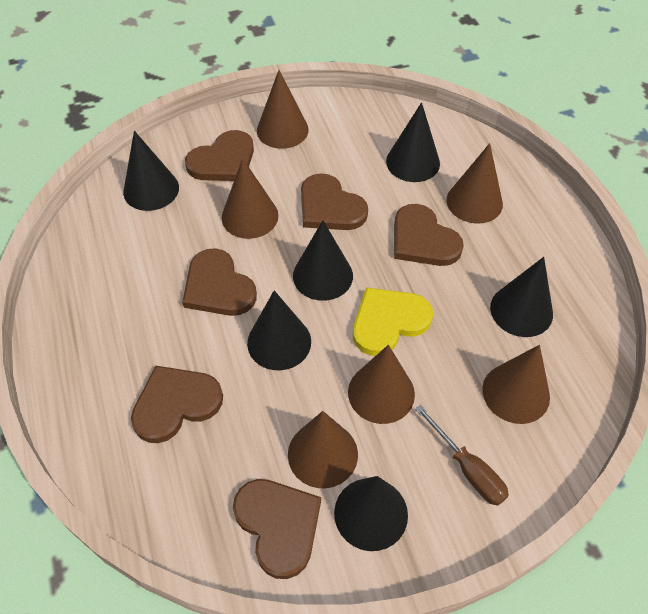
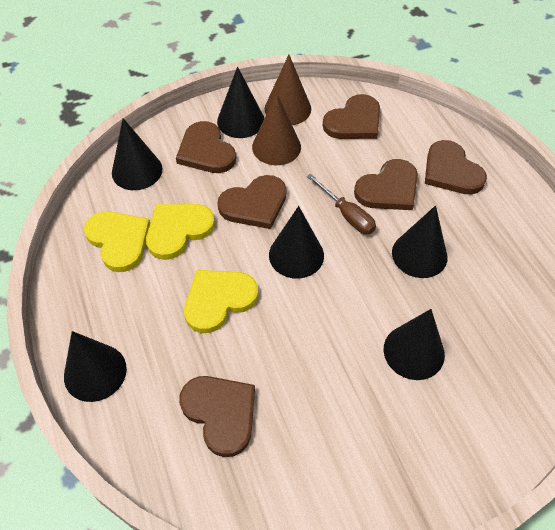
brown cone: [222,158,279,239] [257,70,309,149] [288,411,358,488] [348,345,415,424] [447,143,503,224] [482,345,550,424] = 6 -> [252,93,301,165] [265,55,311,125] = 2
yellow heart: [353,287,433,356] = 1 -> [84,211,150,272] [146,204,215,260] [184,270,258,333] = 3

